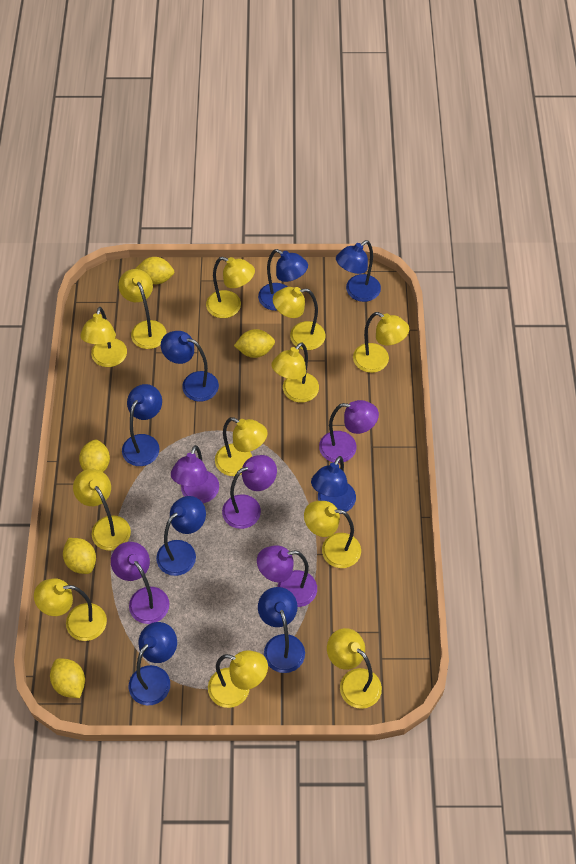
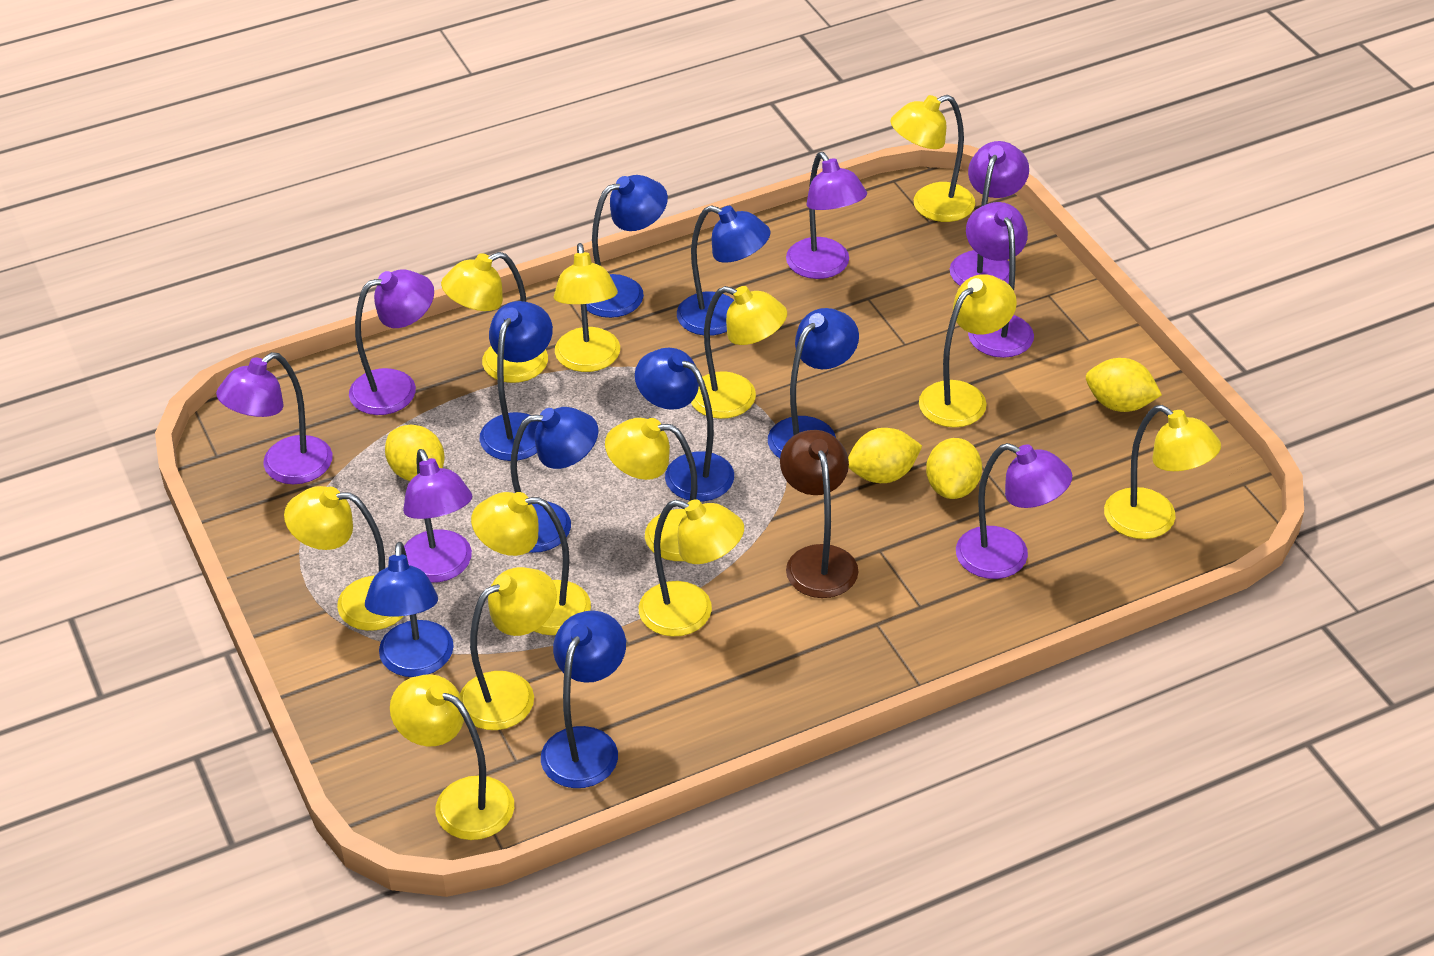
brown lamp: none = 0 -> [780,430,859,598] = 1
purple lamp: [111,542,169,624] [171,445,219,503] [222,455,277,529] [257,545,317,607] [319,400,379,463] = 5 -> [216,352,332,484] [349,270,434,415] [403,449,472,583] [786,152,867,279] [950,141,1029,286] [956,443,1072,579] [966,202,1034,358] = 7
yellow lemon: [50,658,85,698] [63,538,96,574] [79,439,110,472] [135,257,174,284] [234,329,275,358] = 5 -> [385,425,445,481] [848,428,922,483] [926,438,982,499] [1086,358,1162,412] = 4

